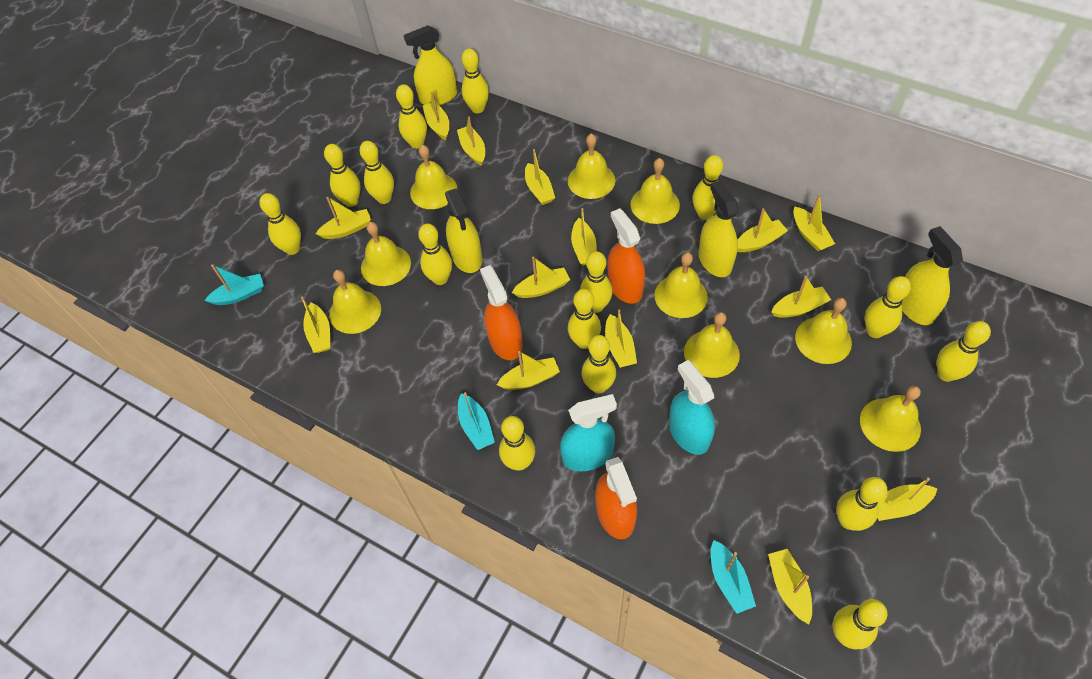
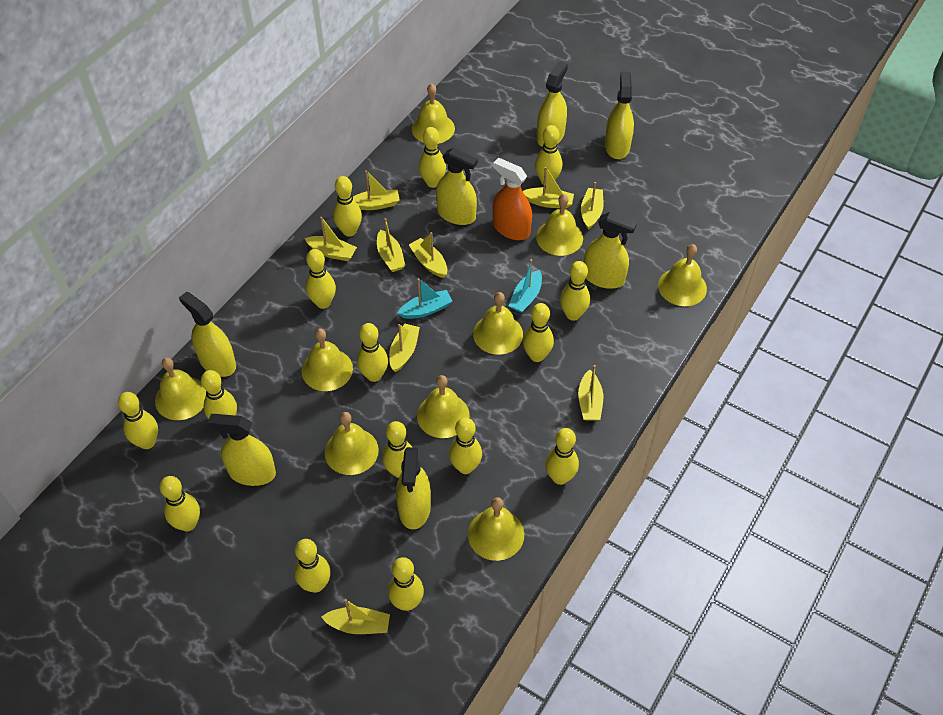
orange spray bottle: [480,265,523,360] [595,457,637,539] [608,208,645,304] = 3 -> [493,158,532,240] = 1
turquoise boat: [204,264,264,305] [458,392,495,450] [711,540,756,614] = 3 -> [397,278,452,319] [509,259,542,313] = 2
turquoise spray bottle: [560,394,617,471] [669,360,715,455] = 2 -> none = 0
yellow boat: [301,296,331,353] [316,197,371,239] [423,91,449,140] [457,117,485,166] [497,351,560,390] [512,257,570,298] [525,149,555,205] [571,208,597,265] [605,309,637,368] [737,208,788,252] [768,549,812,624] [771,276,831,318] [793,194,835,251] [877,478,937,521] = 14 -> [304,217,357,261] [321,599,390,634] [353,170,400,210] [377,218,405,272] [389,323,420,372] [409,232,447,278] [523,167,574,209] [578,365,603,421] [581,182,604,230] = 9
yellow spray bottle: [403,25,457,105] [445,188,483,273] [698,180,739,277] [902,226,963,325] = 4 -> [179,292,236,377] [208,414,276,486] [396,447,431,529] [436,148,478,225] [537,61,568,147] [584,212,637,289] [605,71,634,159] = 7

